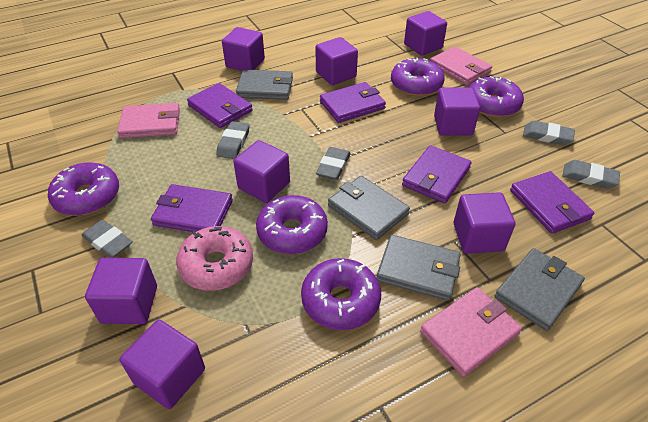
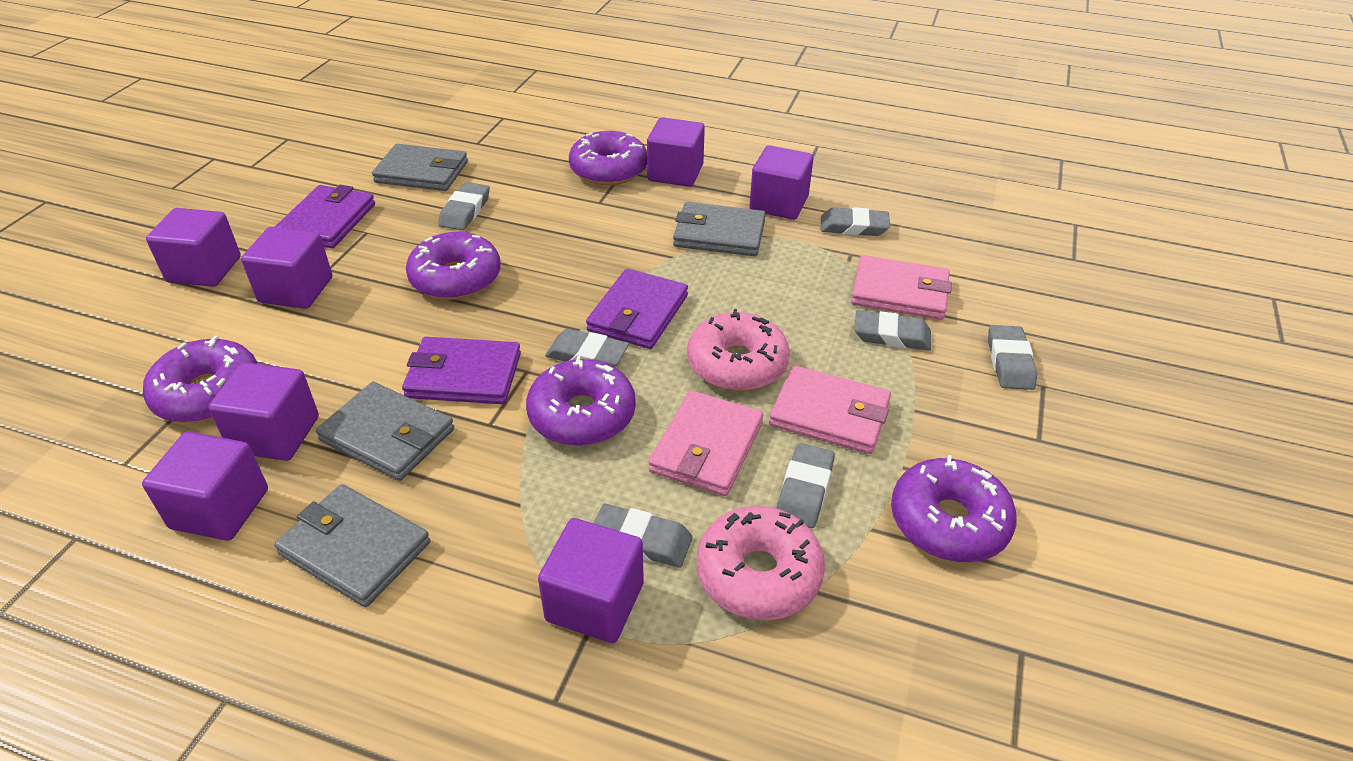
grey eraser: [81,219,133,258] [216,121,249,159] [316,147,351,180] [523,121,575,145] [562,160,620,189] = 5 -> [438,182,490,230] [545,329,629,367] [594,504,693,568] [776,443,835,528] [821,207,890,236] [855,310,931,351] [988,325,1037,390] = 7
pink donut: [176,226,253,291] = 1 -> [687,309,790,391] [696,506,825,620] = 2
purple cube: [85,258,157,324] [119,319,205,409] [222,27,265,71] [233,140,290,203] [315,37,358,85] [404,11,447,56] [434,87,480,136] [454,192,516,254] = 8 -> [142,431,268,541] [146,208,241,287] [208,362,319,461] [241,227,332,309] [538,518,644,643] [647,117,705,187] [750,146,814,220] = 7
purple wallet: [151,184,233,232] [187,83,253,128] [320,82,386,123] [402,145,472,203] [510,171,595,234] = 5 -> [275,185,375,248] [402,337,521,404] [586,269,688,349] = 3

